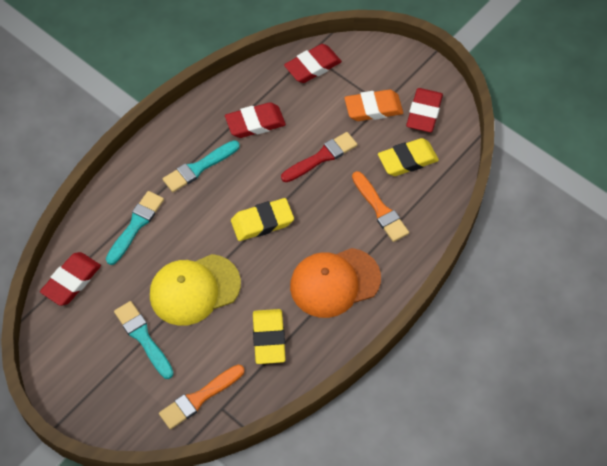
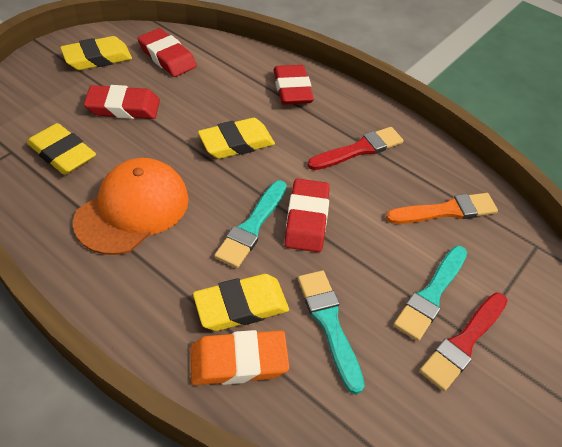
orange brush: [159,365,244,430] [352,171,409,242] = 2 -> [386,193,498,224] = 1
red brush: [281,132,357,182] = 1 -> [308,127,404,170] [419,293,508,391] = 2
yellow cap: [150,254,241,326] = 1 -> none = 0
yellow eraser: [231,198,294,241] [253,309,286,364] [378,138,439,176] = 3 -> [27,123,96,175] [60,36,132,70] [193,274,289,331] [198,118,275,159] = 4

